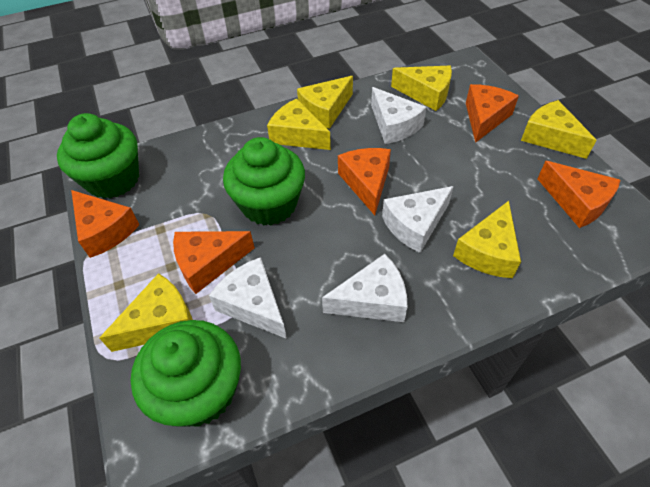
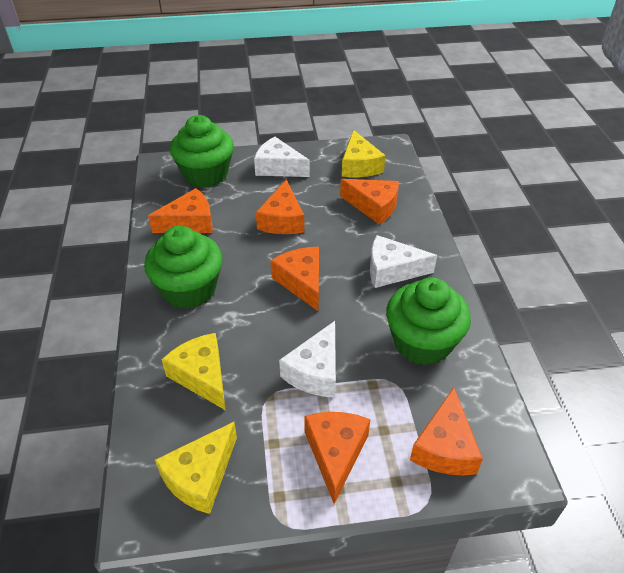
orange cheese: [71,190,140,258] [173,231,255,294] [338,148,391,215] [466,84,519,143] [537,161,620,228] = 5 -> [148,188,213,233] [256,180,304,234] [270,247,319,312] [304,412,370,504] [340,179,399,225] [410,387,483,475] = 6
white cheese: [209,257,287,339] [322,254,407,322] [371,87,426,144] [382,186,454,253] = 4 -> [254,137,310,177] [279,321,336,397] [370,235,437,288] = 3
yellow cheese: [99,273,193,352] [267,99,331,150] [297,76,353,129] [391,66,452,111] [453,201,521,278] [521,100,597,159] = 6 -> [155,422,237,514] [161,333,226,410] [342,130,385,177] = 3

